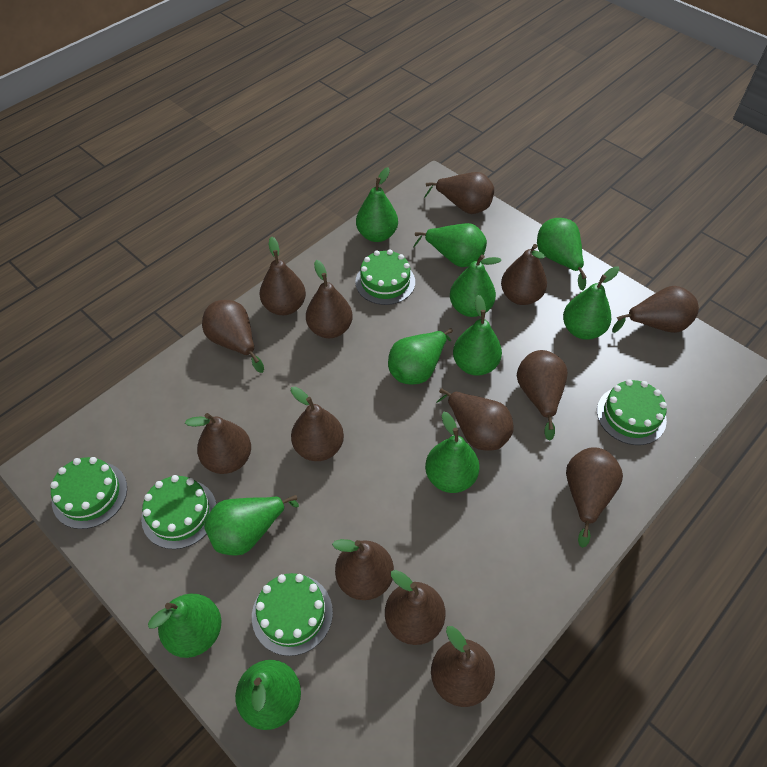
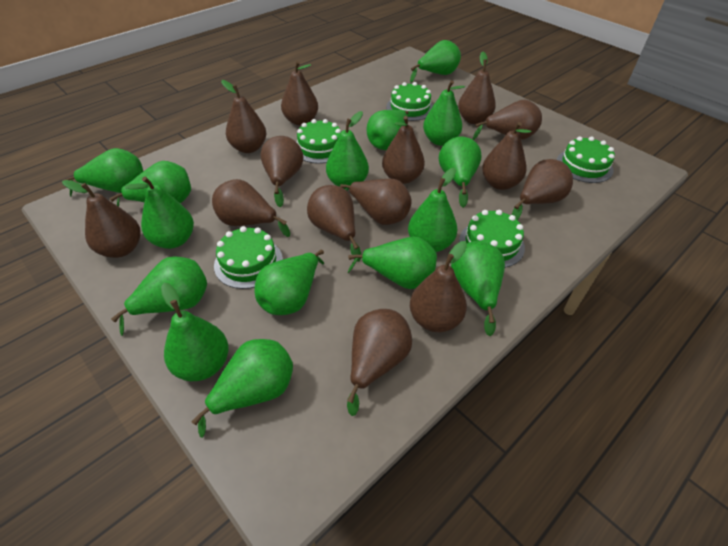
green pear: [148,594,221,658] [204,495,299,556] [235,660,301,730] [356,167,398,242] [388,328,453,385] [413,223,487,267] [425,412,480,493] [450,254,502,317] [453,295,502,376] [537,218,587,290] [563,266,619,340] = 11 -> [63,148,143,197] [109,161,191,206] [111,257,207,336] [125,177,194,249] [161,283,229,381] [191,339,293,438] [254,250,324,315] [326,111,369,189] [348,237,437,289] [367,110,408,150] [408,168,457,252] [410,40,461,83] [423,80,465,146] [439,136,482,208] [451,241,505,336] = 15

